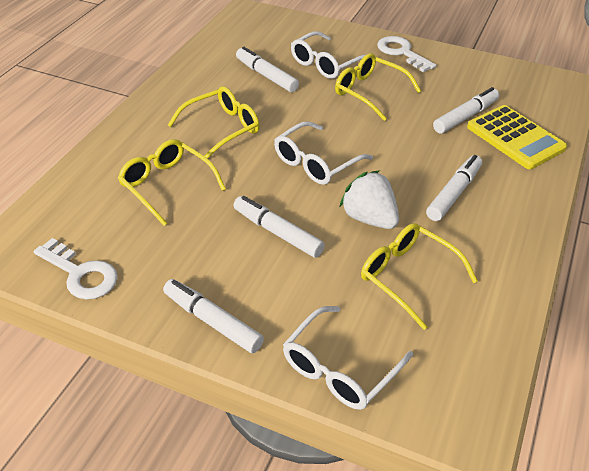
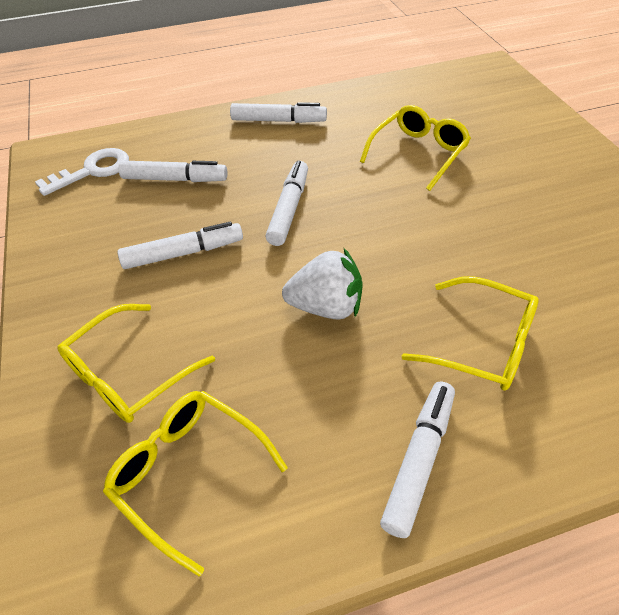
white glasses: [274,121,373,185] [283,306,413,410] [291,31,365,79] = 3 -> none = 0
white key: [34,238,118,300] [377,36,437,72] = 2 -> [35,148,129,196] = 1
yellow calculator: [467,105,567,169] = 1 -> none = 0

